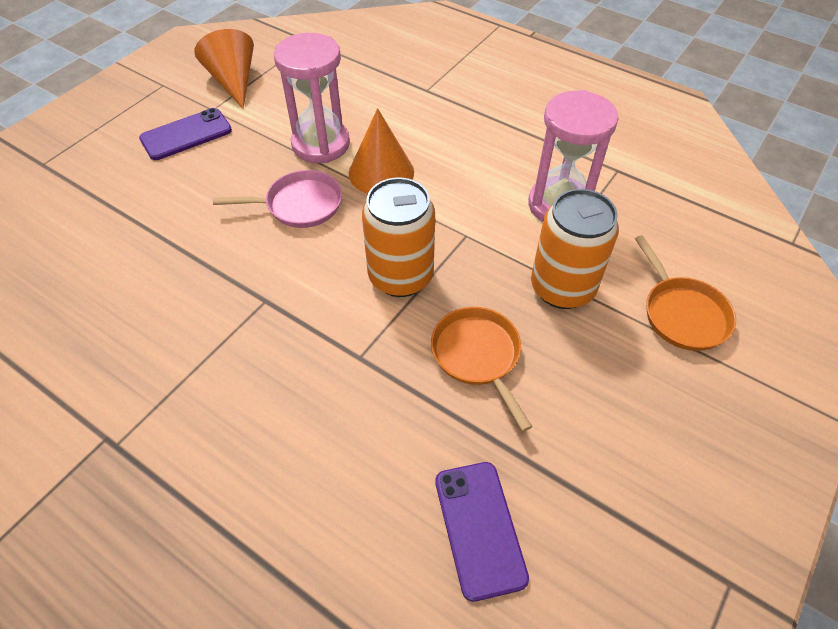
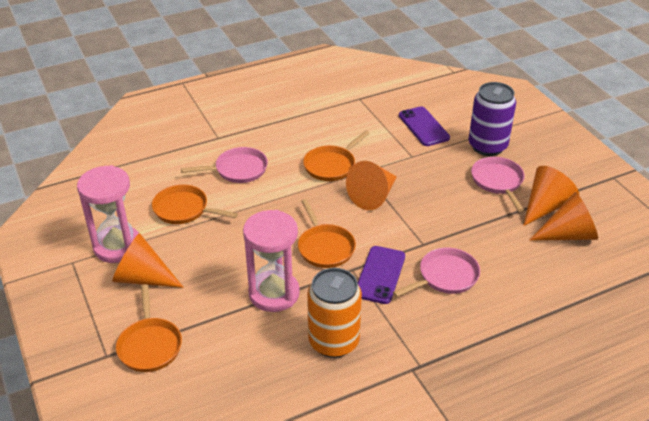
orange can: [362,177,435,297] [531,189,619,309] = 2 -> [307,268,362,358] = 1
orange cone: [194,29,254,108] [349,108,414,194] = 2 -> [112,233,184,288] [346,161,397,210] [523,166,579,226] [529,192,598,241] = 4
orange pan: [431,307,532,431] [635,235,736,351] = 2 -> [116,285,182,372] [152,185,238,224] [298,199,356,268] [303,130,370,181] = 4
pink pan: [213,170,342,228] = 1 -> [181,147,268,183] [393,248,480,297] [471,157,525,212] = 3
purple can: none = 0 -> [469,82,516,156] = 1

